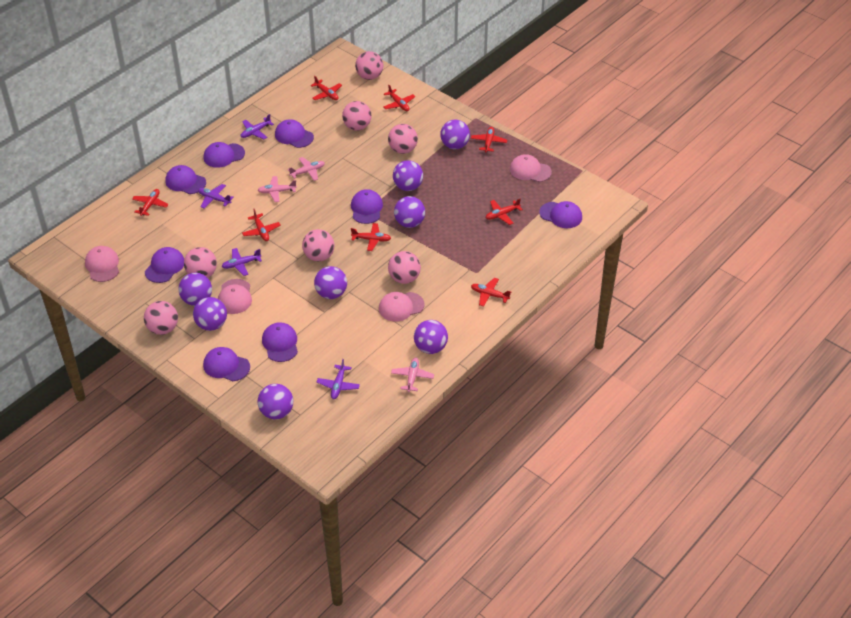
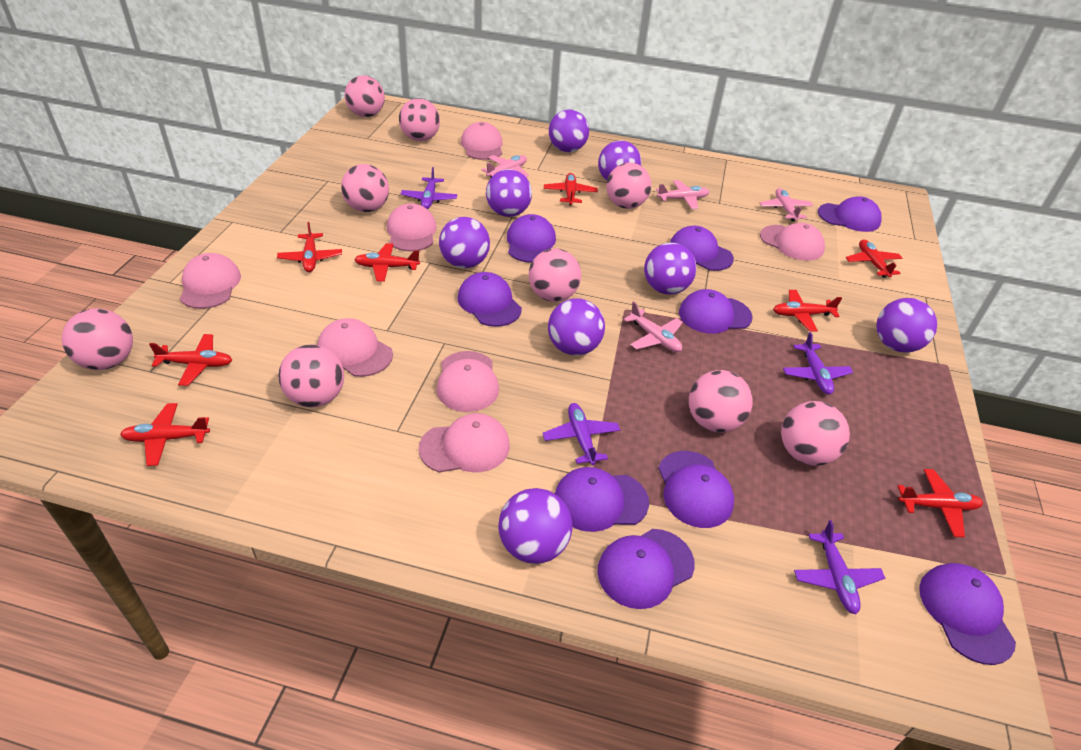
pink ball: [144,301,178,335] [184,247,217,278] [302,229,334,262] [342,101,372,131] [355,51,383,80] [388,124,418,154] [388,251,421,284] = 7 -> [62,308,133,370] [278,345,344,408] [341,164,389,212] [345,75,385,117] [399,98,440,141] [529,249,581,302] [606,162,651,209] [689,370,753,432] [781,401,850,466] = 9
pink cap: [85,246,119,282] [218,279,252,314] [379,292,424,321] [510,154,552,182] = 4 -> [180,253,241,309] [317,318,393,377] [387,203,437,252] [419,413,510,473] [436,351,499,412] [461,122,503,160] [760,223,825,261] = 7
pink plane: [258,176,297,202] [288,157,325,181] [391,357,434,392] = 3 -> [481,155,529,178] [623,301,683,352] [656,180,709,209] [760,188,813,222] = 4
purple cap: [145,247,184,283] [165,165,206,194] [203,347,250,381] [204,142,245,168] [262,322,298,362] [275,119,314,148] [351,189,383,224] [539,201,582,228] = 8 -> [458,272,522,327] [507,214,556,263] [555,467,649,532] [597,529,695,609] [658,451,734,528] [670,226,734,271] [679,289,753,334] [818,196,882,232] [919,563,1016,665] = 9

